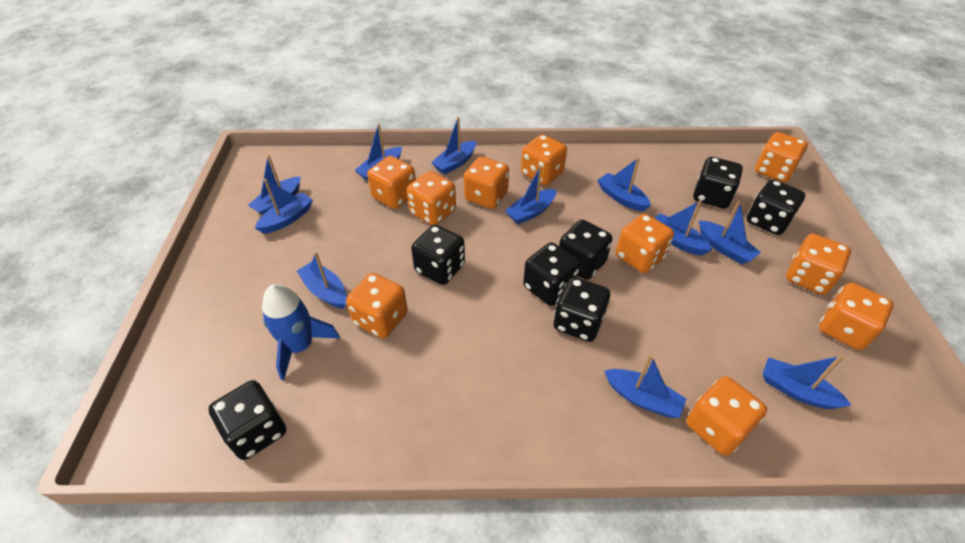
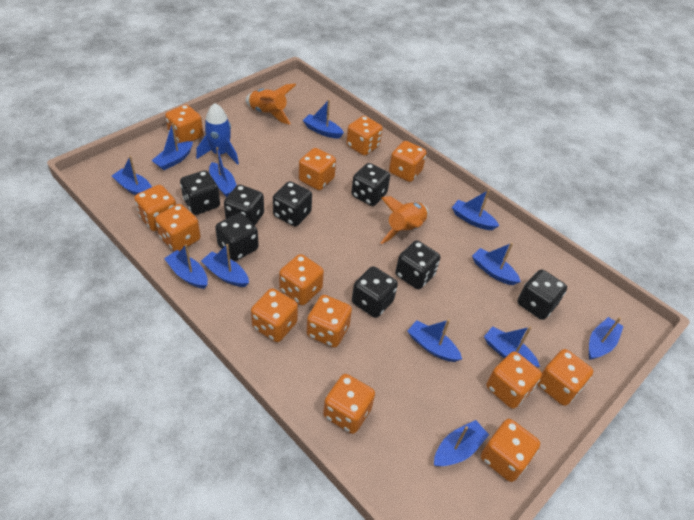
black dice: [208,380,286,460] [411,225,465,285] [523,243,580,306] [553,277,610,342] [559,219,613,280] [693,157,743,208] [747,179,805,235] = 7 -> [180,170,220,215] [215,213,259,261] [224,185,264,225] [273,181,312,226] [351,163,390,206] [352,266,398,318] [395,241,440,290] [517,269,567,320] = 8
blue boat: [248,155,301,215] [255,179,313,234] [297,252,347,309] [355,123,402,181] [431,117,476,174] [505,165,556,225] [597,157,651,212] [604,354,686,418] [655,200,712,256] [699,200,761,264] [763,355,851,409] = 11 -> [112,156,152,195] [151,123,193,170] [164,244,208,289] [201,244,249,287] [209,147,237,197] [303,99,344,139] [408,319,462,362] [434,420,489,466] [452,190,499,230] [472,243,521,285] [484,326,540,367] [589,317,624,360] = 12
orange dice: [346,273,408,338] [367,156,416,209] [407,171,456,225] [464,156,509,209] [521,134,567,185] [616,213,674,273] [686,376,767,456] [755,132,808,182] [786,233,851,295] [819,283,894,350] = 10 -> [134,185,176,231] [155,204,200,251] [165,105,203,143] [251,288,298,342] [279,254,324,305] [299,148,336,190] [307,295,352,347] [323,374,375,434] [346,116,383,156] [389,141,427,182] [481,419,540,482] [486,351,542,409] [537,349,593,406] = 13
orange rocket: none = 0 -> [246,84,296,125] [381,196,428,244] = 2

